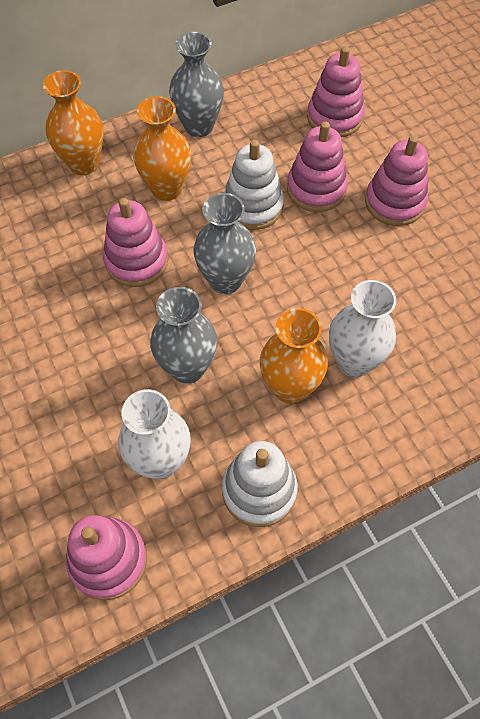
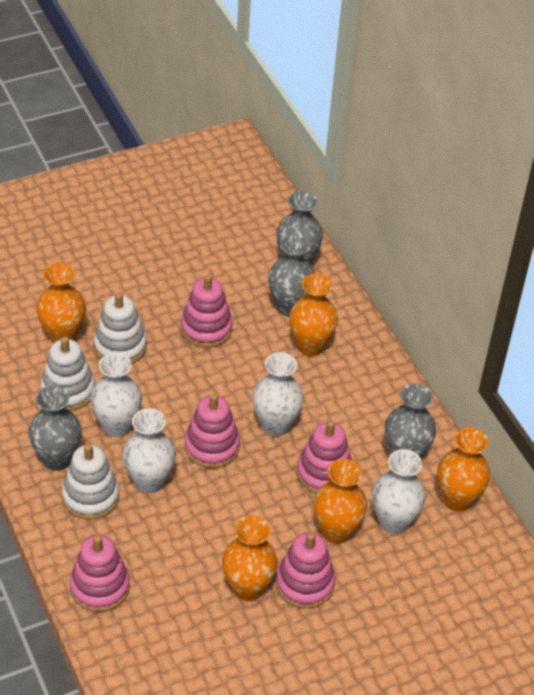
grey vase: [150,287,218,384] [169,32,224,137] [194,193,256,294] = 3 -> [29,386,82,471] [268,234,315,316] [276,191,323,264] [385,384,436,458] = 4
orange vase: [43,70,104,175] [133,96,191,201] [260,308,328,403] = 3 -> [36,263,86,343] [222,516,278,601] [289,273,338,356] [313,459,367,544] [437,427,490,512] = 5
white stacking toy: [222,441,298,527] [224,140,284,230] = 2 -> [40,337,95,411] [62,444,120,520] [94,292,147,364] = 3
white vase: [118,389,190,479] [329,280,396,377] = 2 -> [90,353,142,437] [123,408,176,493] [253,352,304,436] [372,449,426,534] = 4

